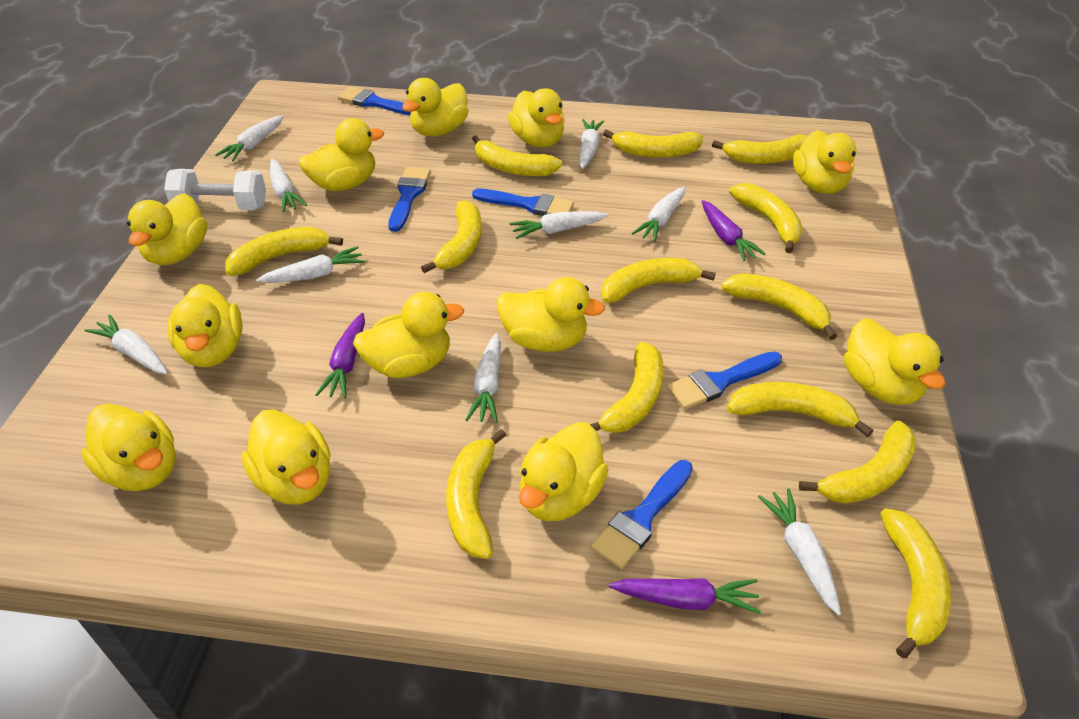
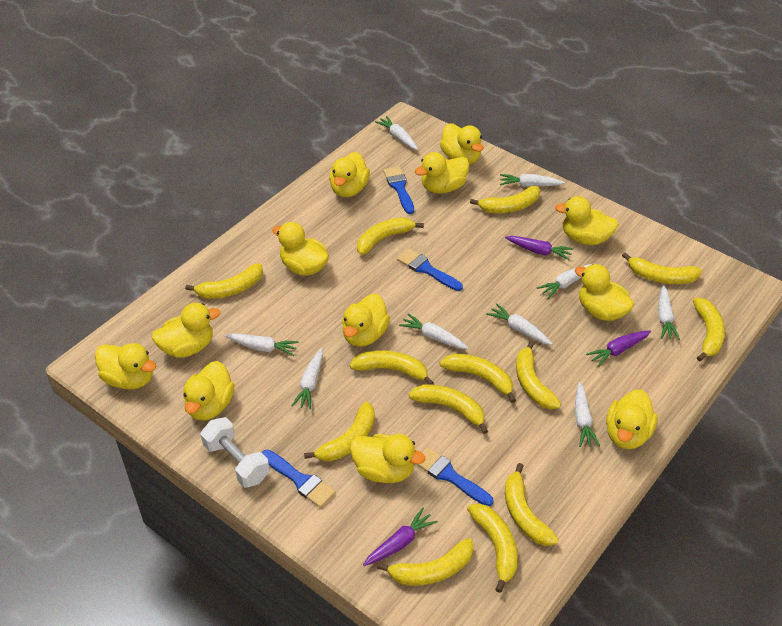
blue brush: [338,87,411,115] [388,167,431,232] [472,188,574,216] [591,460,693,569] [667,351,782,409] = 5 -> [262,449,336,508] [383,166,414,214] [397,248,463,291] [416,447,493,506] = 4

